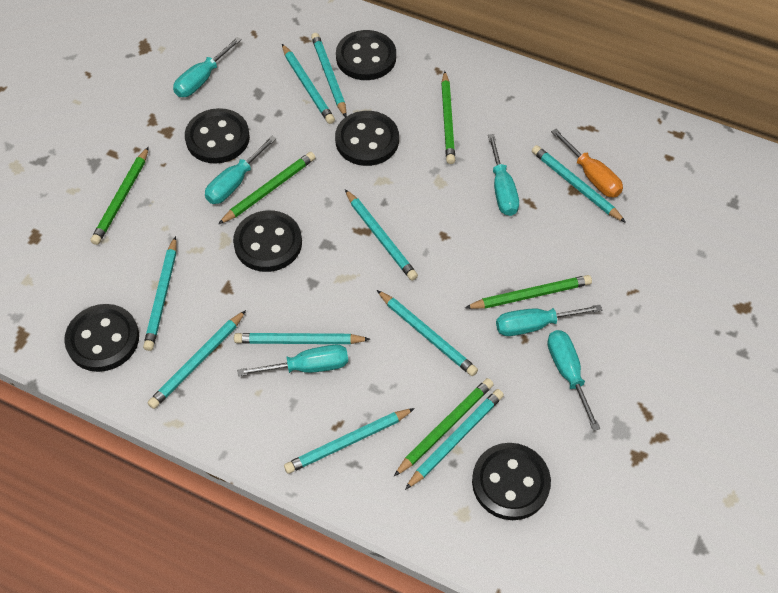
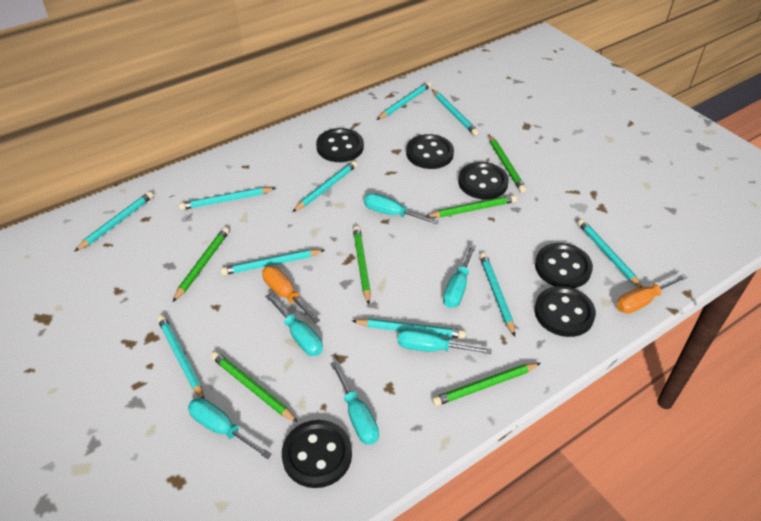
green pencil: [90,147,149,245] [218,152,316,224] [394,378,494,476] [441,71,455,164] [465,275,592,309] = 5 -> [173,227,229,302] [211,352,298,423] [353,226,371,305] [425,195,517,218] [432,363,541,406] [489,135,526,192] = 6
orange screwdriver: [551,129,623,198] = 1 -> [262,266,320,324] [616,274,688,314] = 2

